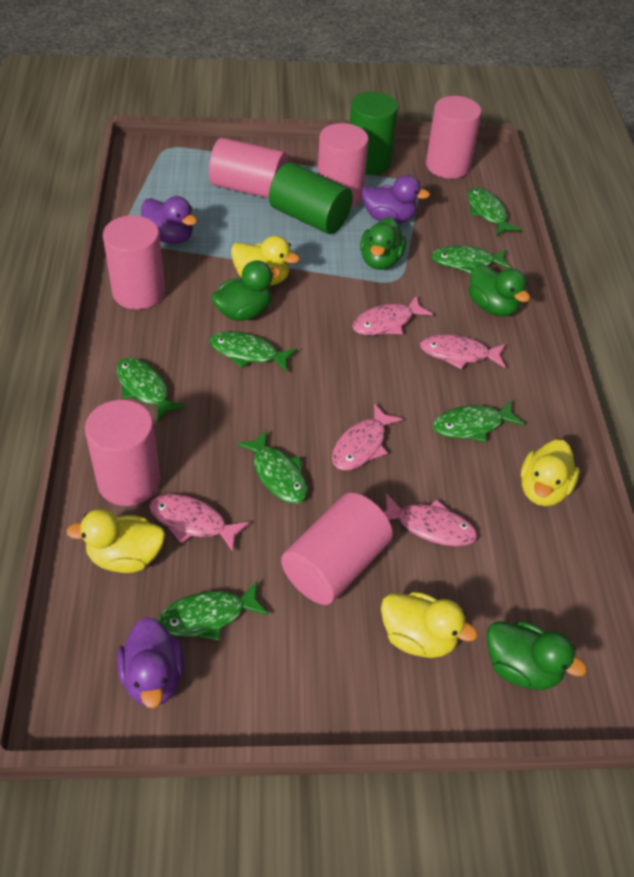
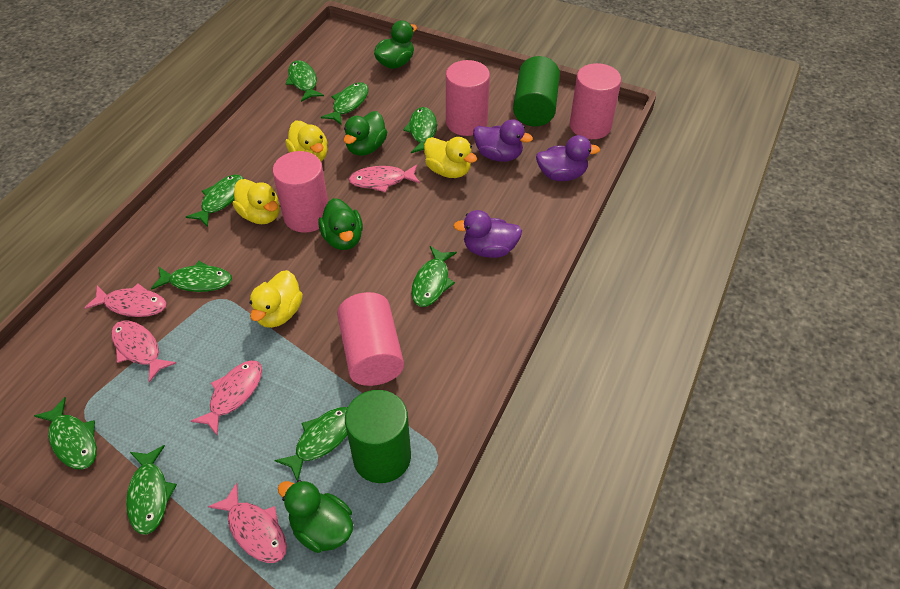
green fish: [116,357,186,423] [157,581,269,641] [210,331,297,372] [236,430,308,504] [431,246,510,274] [433,400,525,442] [468,187,521,236] = 7 -> [34,397,97,470] [126,445,177,535] [151,261,232,292] [186,174,244,227] [274,407,348,481] [285,60,324,102] [321,82,369,125] [403,107,437,153] [411,246,457,307] = 9
pink cylinder: [85,400,161,506] [103,215,165,309] [209,138,288,198] [281,493,393,605] [317,123,369,207] [426,96,482,179] = 6 -> [273,151,328,233] [337,292,404,386] [446,60,490,136] [570,63,621,139] = 4

